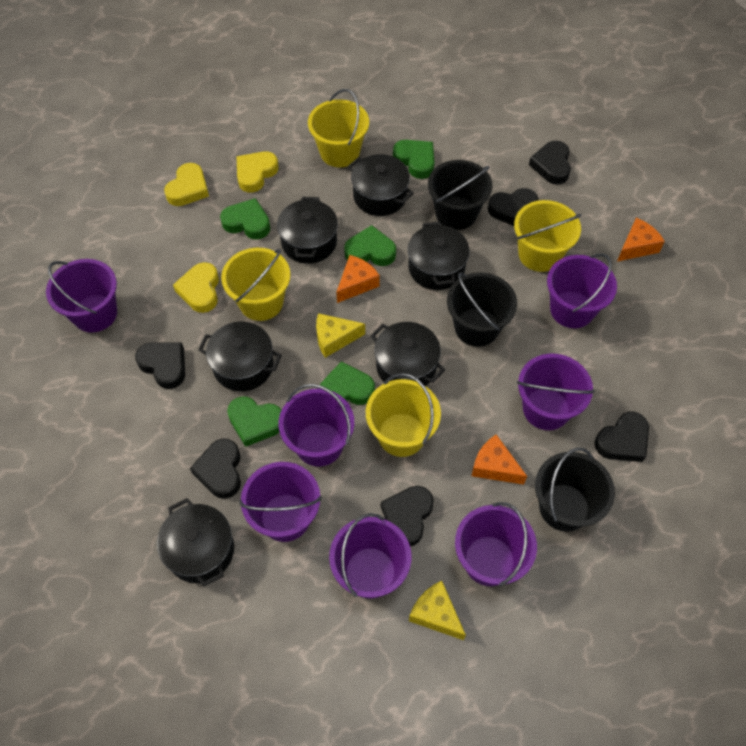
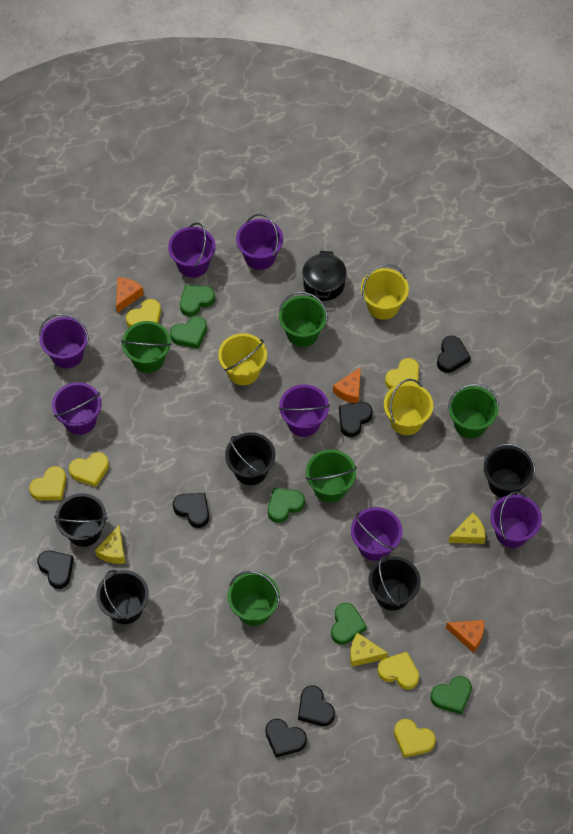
black bucket: [428,160,493,230] [447,272,517,347] [535,447,615,532] = 3 -> [54,493,107,547] [96,570,149,624] [225,432,276,485] [368,555,421,611] [484,443,535,498] = 5
black pot: [157,498,234,586] [198,322,282,391] [277,197,338,264] [348,154,414,216] [370,322,445,386] [408,221,470,290] = 6 -> [302,251,347,301] = 1
green bucket: none = 0 -> [121,321,172,373] [227,571,280,626] [279,292,328,347] [306,449,357,503] [448,384,499,439] = 5
yellow bucket: [221,248,291,321] [308,89,369,167] [366,373,441,457] [514,200,582,272] = 4 -> [218,333,267,385] [361,264,409,320] [384,379,433,435] = 3
yellow cheese: [316,313,365,358] [409,581,466,640] = 2 -> [95,525,125,564] [350,633,388,667] [448,512,486,544] = 3
yellow heart: [164,163,209,206] [173,262,219,313] [236,151,279,193] = 3 -> [29,466,66,501] [69,452,109,487] [126,299,161,327] [378,652,419,690] [385,358,419,389] [394,719,436,758] = 6

